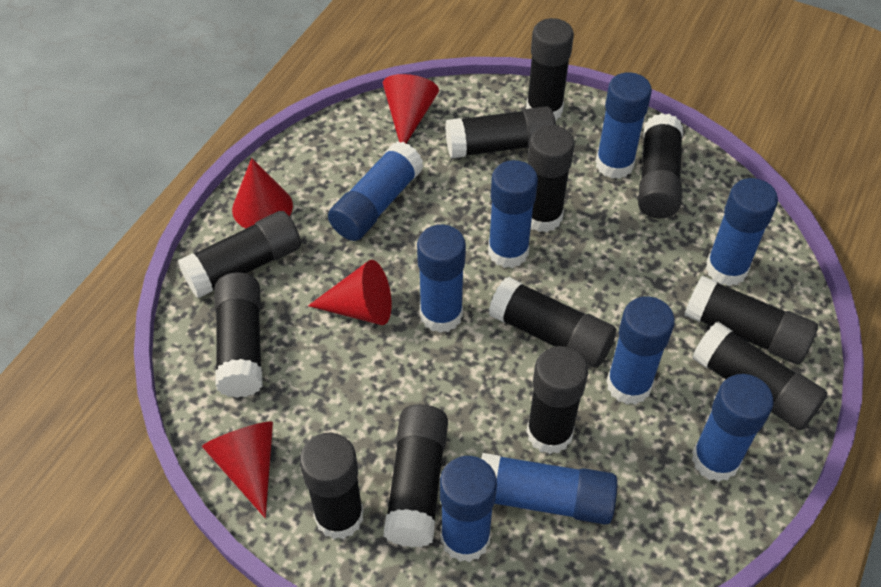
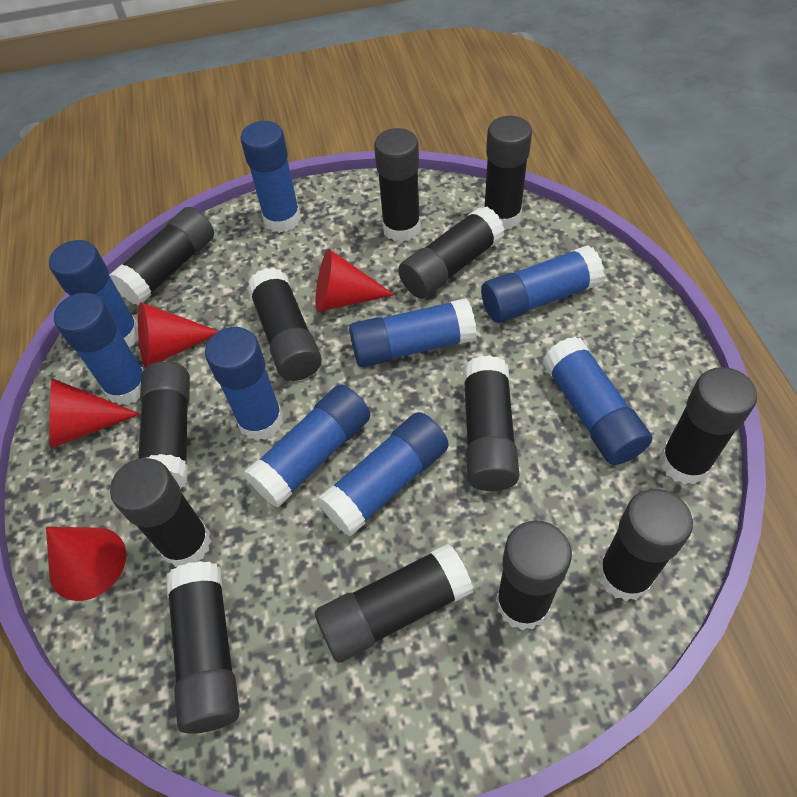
black glue stick: [178,211,301,298] [214,272,263,398] [300,432,364,539] [383,404,448,547] [445,106,556,158] [489,277,616,368] [526,18,574,121] [526,346,588,454] [528,125,575,232] [638,113,683,218] [685,276,818,364] [692,322,827,430] = 12 -> [110,207,214,306] [110,458,211,567] [138,361,190,490] [166,561,240,734] [247,267,322,381] [315,543,473,663] [374,128,421,242] [398,206,504,299] [463,355,519,491] [484,116,532,230] [496,520,572,630] [598,489,693,601] [659,367,757,485] = 13

